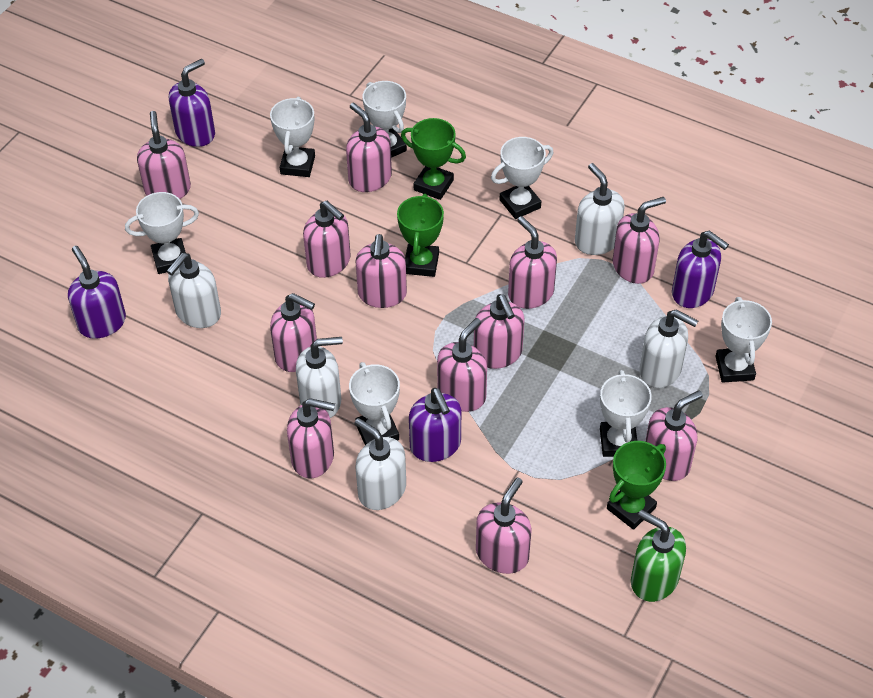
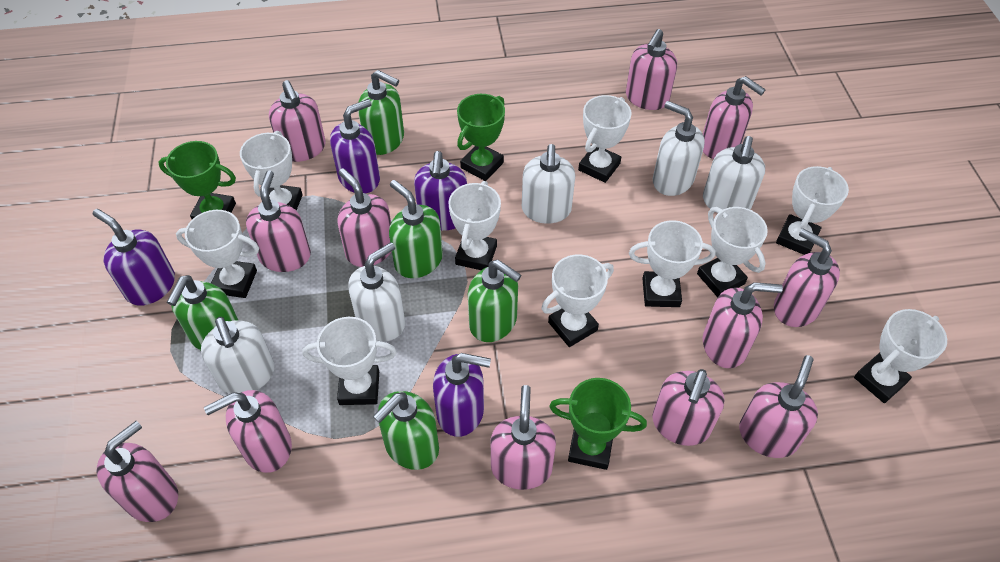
green soap dispenser: [631,510,686,602] = 1 -> [167,275,238,350] [358,70,404,155] [373,391,439,470] [389,180,443,278] [468,260,521,342] = 5
white trophy: [125,192,199,274] [270,97,315,177] [349,362,400,445] [362,81,407,158] [491,137,553,219] [600,370,652,457] [715,297,772,383] = 7 -> [176,210,259,298] [240,131,303,211] [302,317,397,405] [449,181,501,270] [541,254,614,347] [578,95,632,183] [629,220,716,307] [697,207,768,297] [776,166,849,255] [854,309,947,403] = 10

